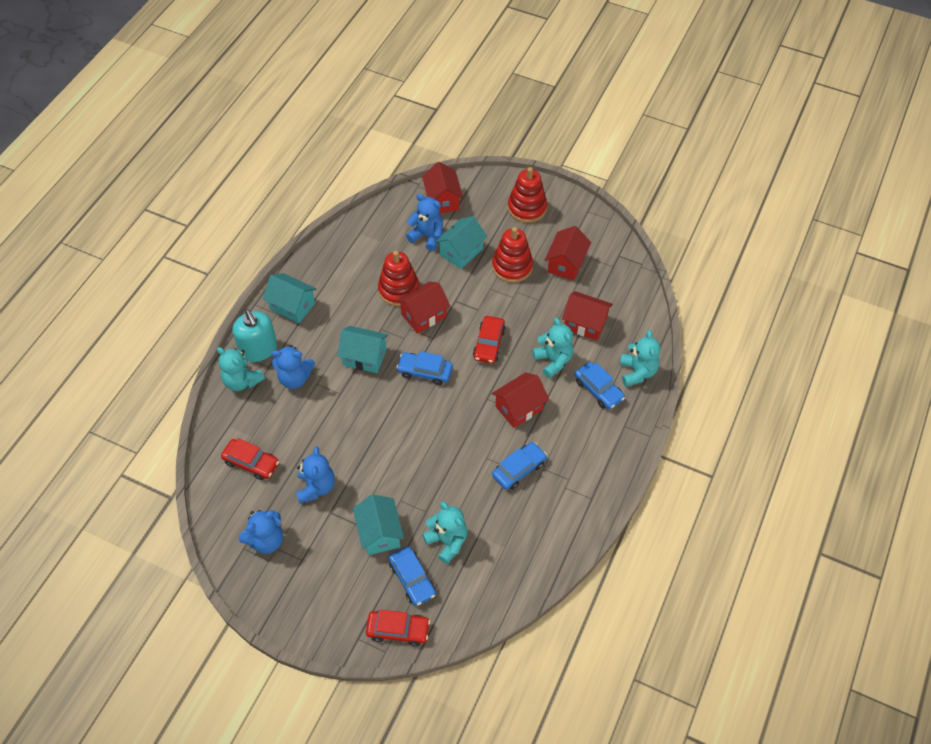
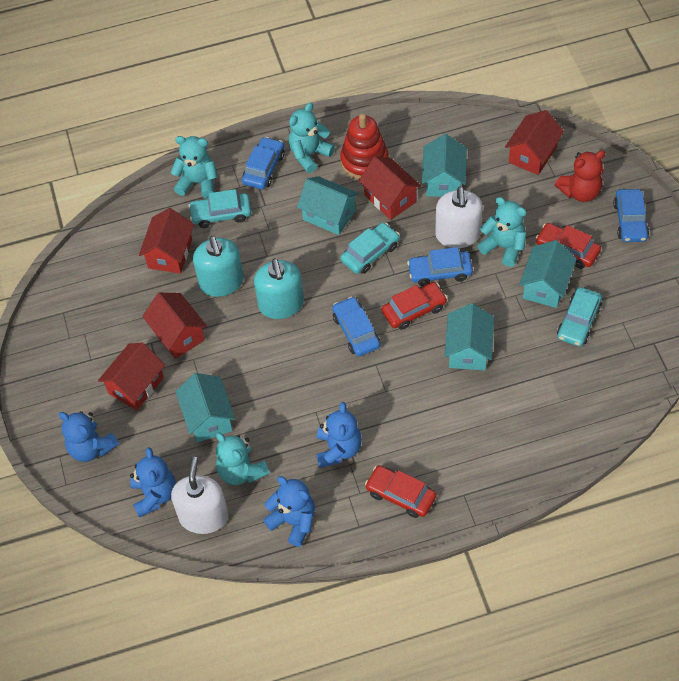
red stacking toy: [378,251,419,306] [492,227,533,283] [508,167,547,223] = 3 -> [340,114,389,179] = 1
red teddy bear: none = 0 -> [555,151,605,202] = 1
turquoise car: none = 0 -> [188,189,251,228] [340,223,400,274] [557,287,602,347] = 3
turquoise house: [263,273,316,323] [337,326,388,373] [353,494,404,555] [435,216,487,269] = 4 -> [176,373,235,442] [297,176,359,235] [422,134,467,197] [445,303,494,370] [519,240,577,308] = 5
turquoise soap dispenser: [233,310,277,362] = 1 -> [193,236,244,297] [254,258,304,319] = 2
white soap dispenser: none = 0 -> [171,457,229,534] [435,187,483,248] = 2

